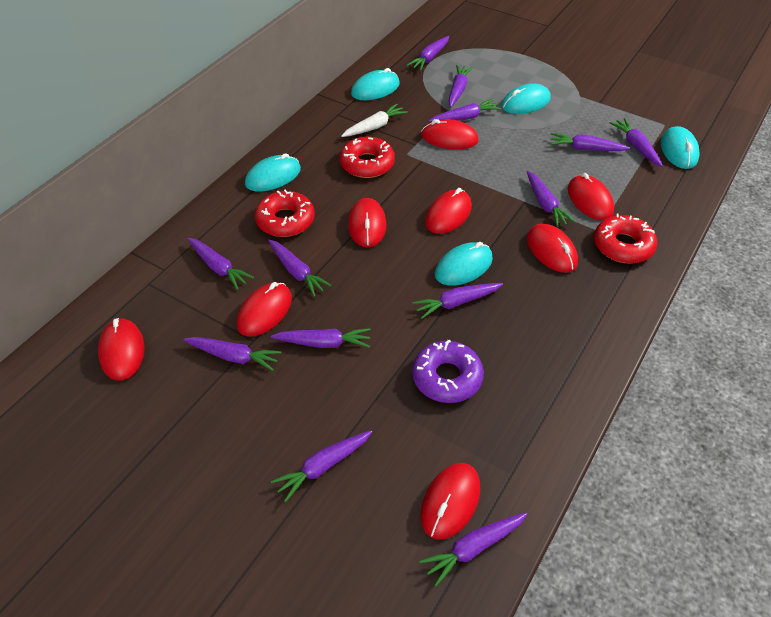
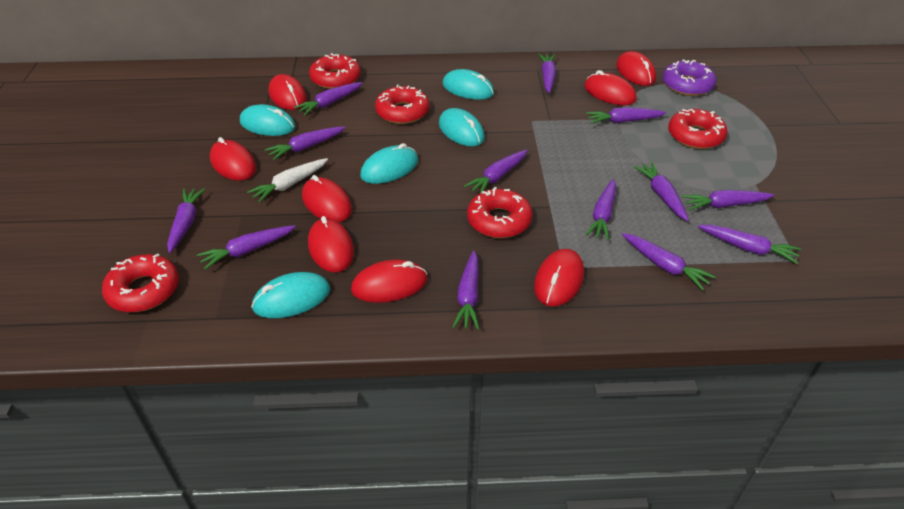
red donut: [255,189,315,237] [340,137,395,178] [594,213,657,264] = 3 -> [102,254,179,312] [309,53,361,89] [375,85,430,124] [467,187,533,238] [668,109,728,149] = 5

